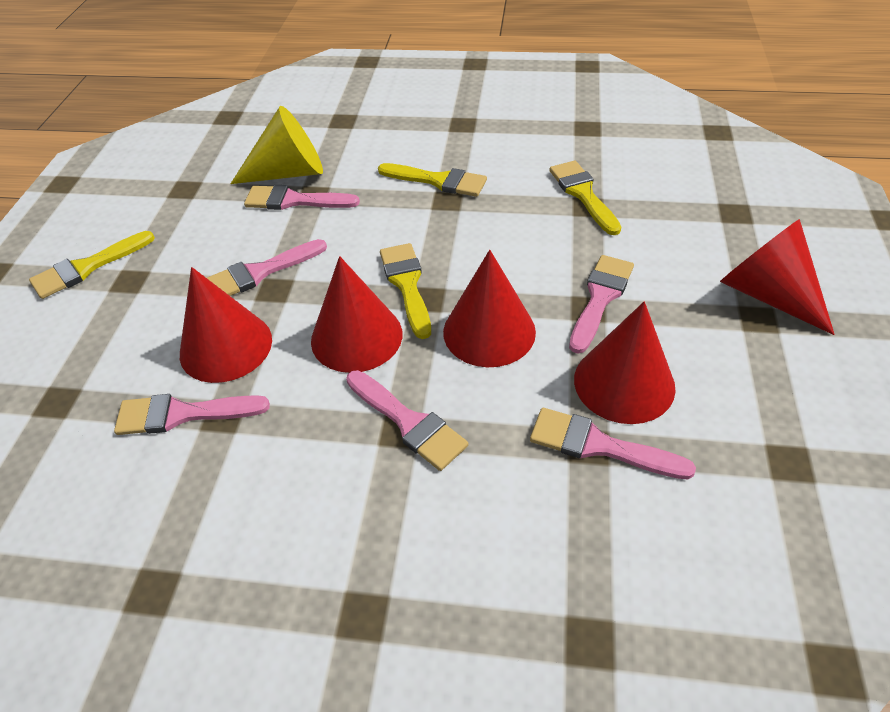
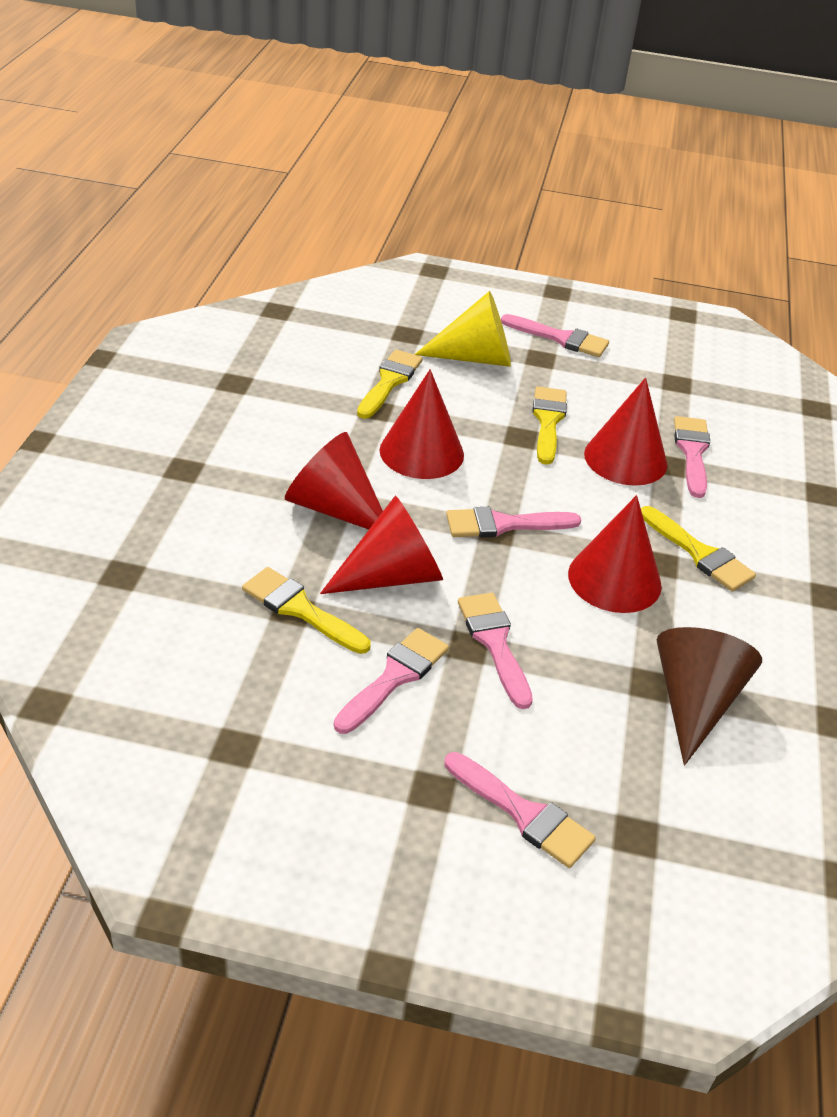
brown cone: none = 0 -> [657,627,762,765] = 1

